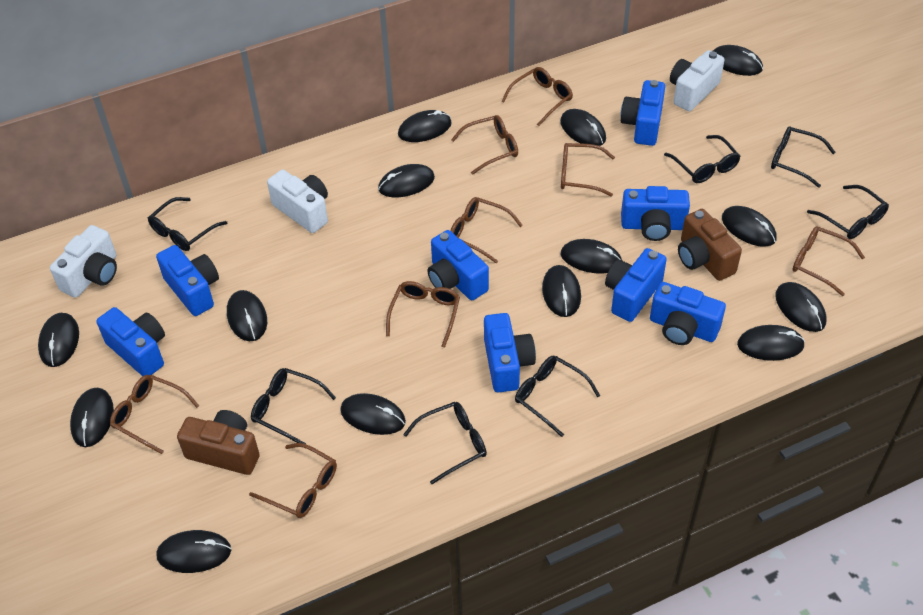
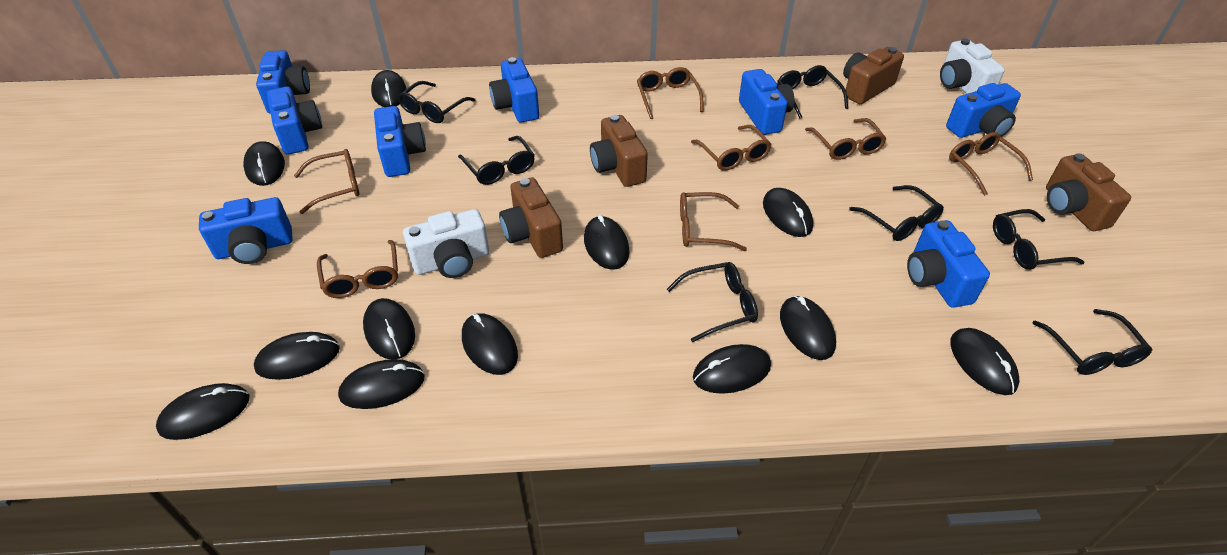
black mouse: [38,313,79,367] [70,388,114,447] [156,530,231,573] [227,290,267,341] [340,393,406,435] [378,164,435,197] [398,110,452,142] [542,265,581,317] [560,109,606,146] [561,239,622,274] [713,45,763,76] [722,206,777,247] [737,325,805,361] [775,282,826,332] = 14 -> [156,383,249,440] [243,141,285,186] [254,332,340,380] [338,359,425,409] [363,298,415,359] [371,70,407,107] [462,313,518,375] [584,215,630,270] [693,344,771,394] [763,188,813,237] [780,296,836,360] [950,328,1020,395] = 12
brown camera: [177,410,260,475] [678,209,742,281] = 2 -> [499,177,563,258] [590,115,648,187] [843,47,904,104] [1046,154,1131,231] = 4
brown glasses: [110,375,199,454] [249,443,337,518] [386,281,460,348] [450,197,523,263] [451,115,518,175] [502,67,573,126] [561,143,615,196] [793,226,865,296] = 8 -> [294,149,360,214] [317,240,398,298] [637,67,703,119] [680,192,747,251] [691,125,772,171] [805,118,886,160] [949,132,1033,196] = 7
white camera: [50,225,117,298] [267,170,328,233] [670,50,725,111] = 3 -> [403,209,489,278] [940,38,1005,94] = 2

